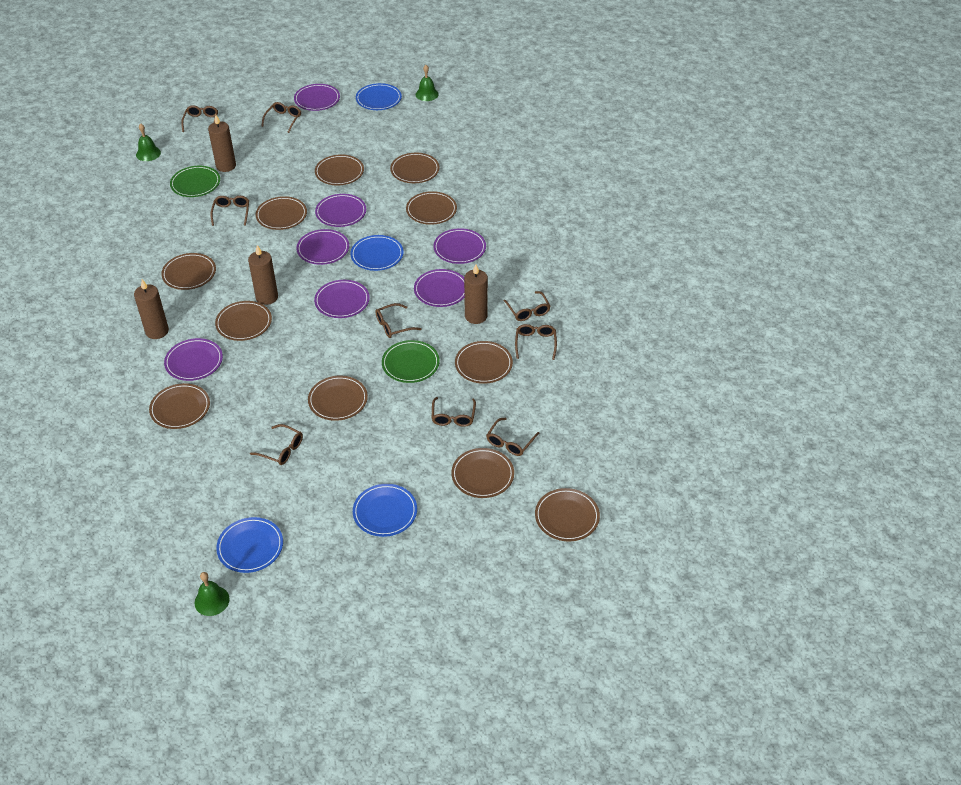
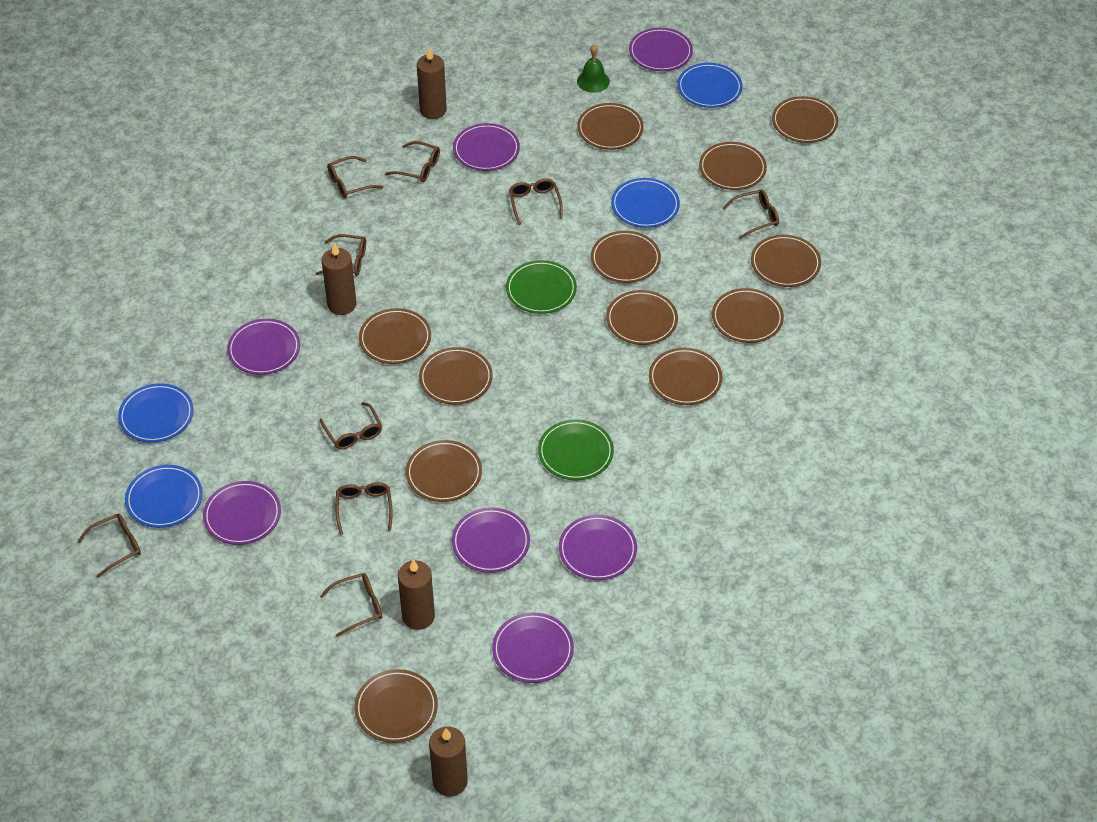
brown plate: [149,383,210,429] [161,253,216,290] [215,301,272,341] [256,196,307,230] [308,376,368,421] [315,154,364,186] [390,153,440,183] [406,191,457,225] [451,448,514,498] [455,341,513,384] [535,488,600,542] = 11 -> [354,669,438,743] [359,308,431,364] [406,440,482,502] [419,347,493,405] [577,103,644,150] [591,231,661,283] [606,290,678,345] [649,348,722,405] [699,142,767,190] [712,288,784,343] [751,235,821,287] [772,96,838,143] = 12
green bell: [136,123,161,161] [195,572,230,616] [416,65,439,101] = 3 -> [577,44,610,93] = 1

